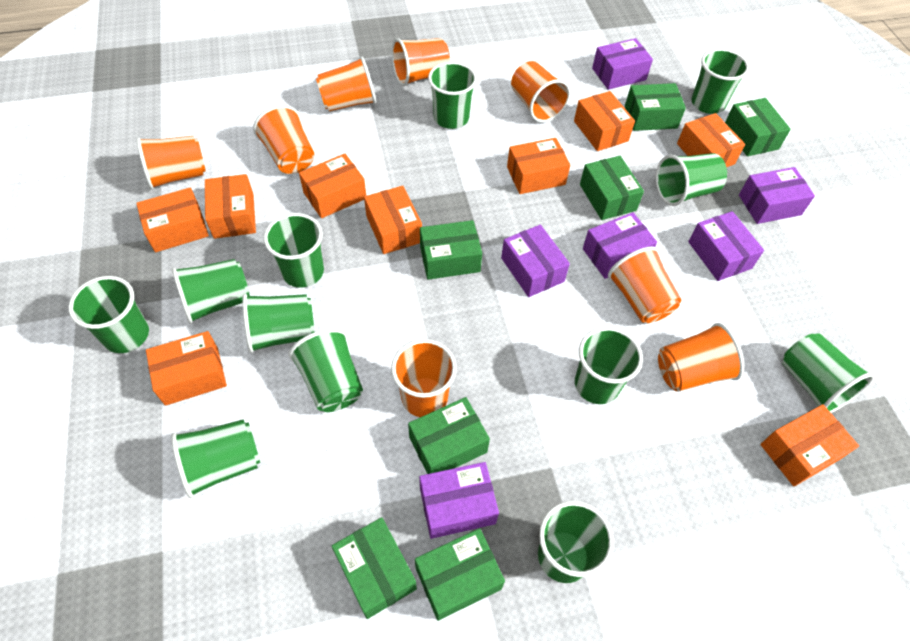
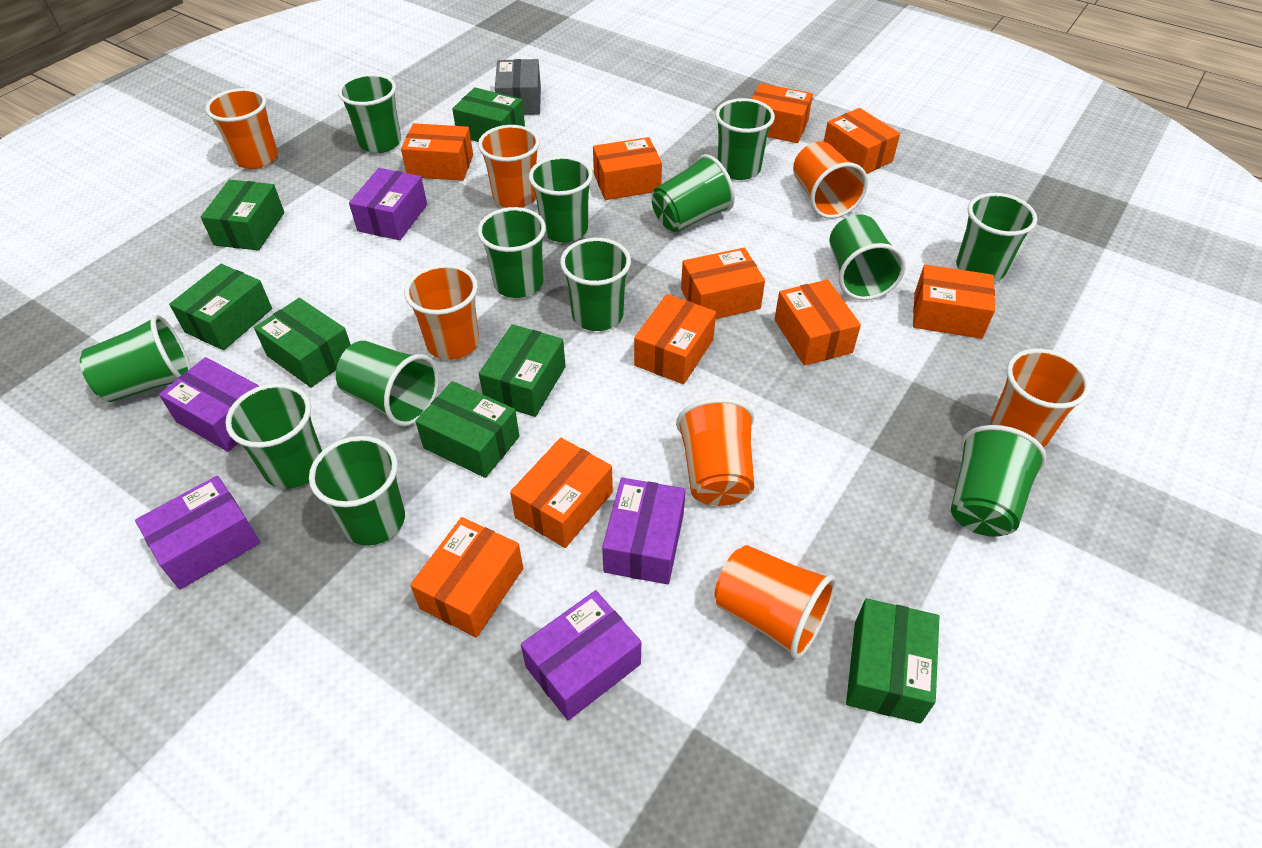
green cup: [69,276,149,353] [171,419,260,498] [172,259,250,324] [242,294,314,353] [264,213,324,288] [288,328,363,412] [428,62,477,129] [538,501,614,583] [575,327,643,404] [656,153,727,206] [692,48,749,114] [782,333,874,413] = 12 -> [80,315,191,402] [225,383,322,489] [309,436,405,546] [336,341,439,426] [338,74,401,153] [477,207,546,298] [529,156,593,242] [560,238,631,331] [652,154,735,232] [715,98,775,180] [829,214,906,300] [951,425,1047,537] [956,193,1037,282] = 13
grey box: none = 0 -> [495,59,541,115] = 1
orange box: [136,188,209,252] [146,331,227,406] [205,174,256,239] [299,154,366,218] [364,186,422,254] [507,138,570,194] [574,91,635,151] [677,113,745,167] [760,404,859,486] = 9 -> [401,123,473,181] [410,517,523,638] [510,438,613,548] [593,137,662,200] [634,294,716,384] [681,248,765,319] [752,83,813,143] [774,279,861,366] [824,108,900,174] [913,264,995,339] = 10
orange cup: [136,136,206,190] [253,105,314,174] [316,57,376,111] [391,339,457,417] [392,38,450,86] [511,61,571,123] [608,247,681,323] [658,323,744,392] = 8 -> [206,88,278,169] [404,264,479,360] [478,125,540,208] [676,398,754,506] [715,545,836,660] [793,141,868,219] [991,349,1090,448] = 7
purple box: [419,462,499,539] [501,225,570,297] [583,212,657,279] [592,38,653,90] [688,211,764,281] [739,167,815,224] = 6 -> [135,476,260,589] [159,357,259,452] [349,168,427,240] [521,590,641,721] [602,478,686,584] = 5

